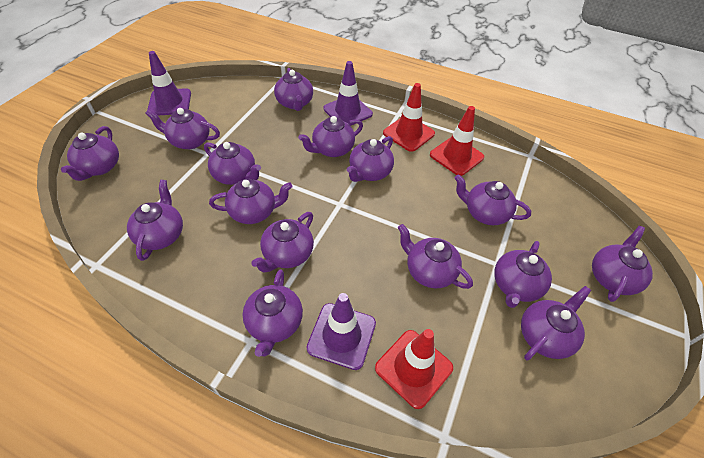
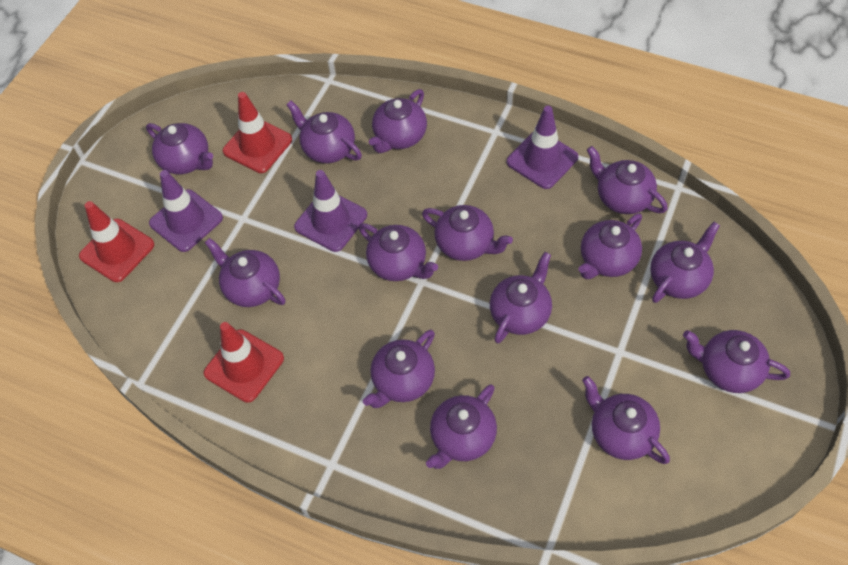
purple teapot: [61,126,119,181] [127,180,183,261] [145,108,220,149] [204,142,261,185] [209,179,293,224] [242,269,303,357] [252,212,314,273] [274,68,313,111] [298,116,363,157] [347,136,394,182] [398,224,473,289] [454,174,531,225] [494,241,552,308] [521,286,591,360] [592,226,653,302] = 15 -> [146,123,213,174] [205,238,286,307] [286,101,362,163] [359,223,438,281] [363,330,435,408] [369,89,427,153] [422,205,513,261] [426,384,497,469] [490,252,552,344] [578,213,642,279] [582,376,670,464] [587,146,668,214] [650,222,720,303] [683,330,790,393] = 14

